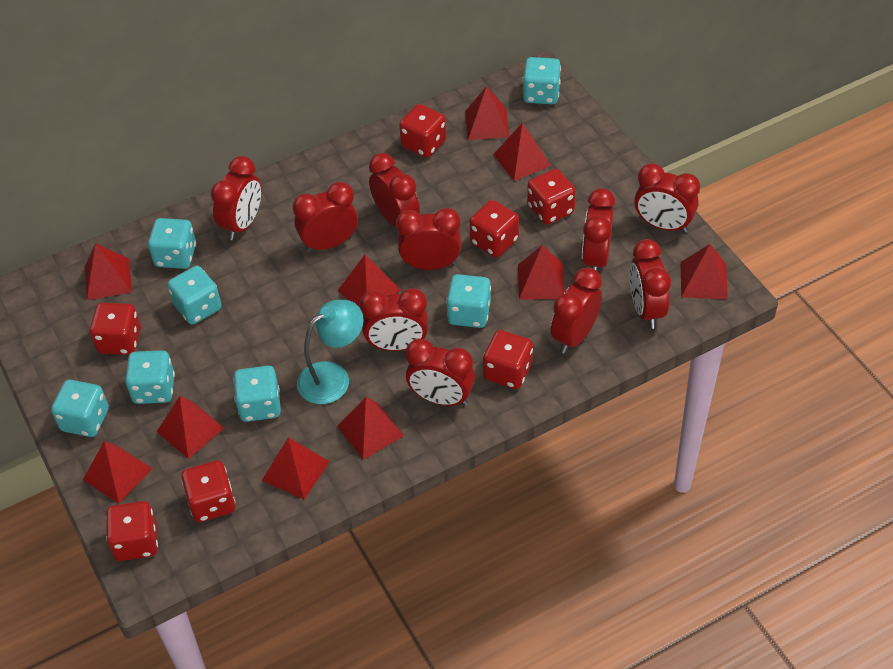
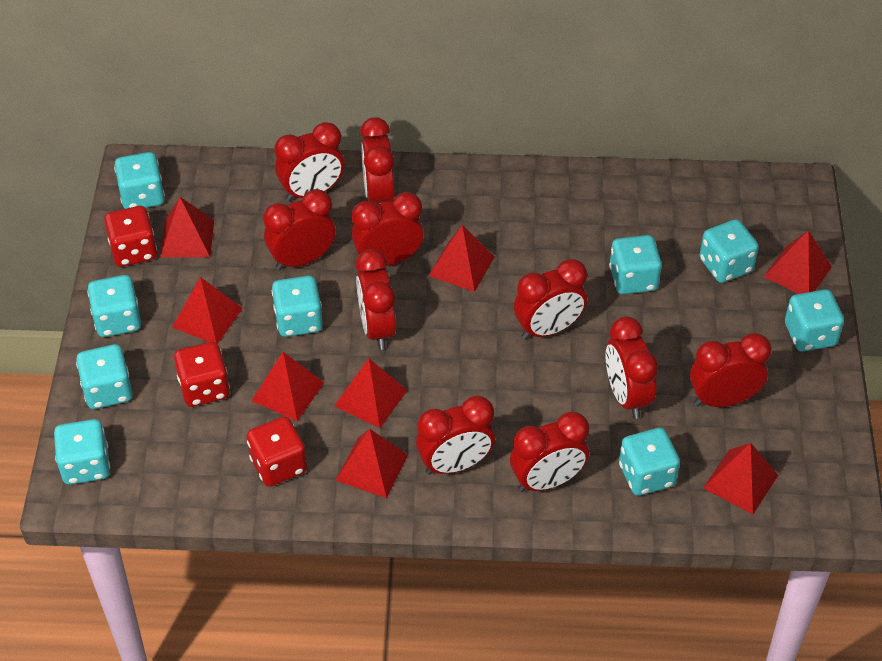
red dice: [90,303,141,355] [106,501,158,561] [181,460,236,522] [399,104,446,158] [470,200,519,257] [483,330,533,389] [527,169,576,225] = 7 -> [104,206,157,267] [174,342,230,407] [247,417,307,487] = 3
red pyramid: [83,441,153,504] [85,243,132,300] [157,396,224,459] [262,437,329,499] [337,254,401,308] [337,397,404,460] [465,86,510,140] [493,122,551,181] [518,245,565,300] [681,244,728,299] = 10 -> [160,197,214,257] [172,277,243,344] [251,352,324,421] [334,358,408,428] [335,429,408,498] [429,225,495,292] [703,443,778,514] [764,230,832,294] = 8
turquoise dice: [51,380,109,437] [125,350,175,404] [148,218,196,269] [167,266,221,325] [233,366,281,422] [446,274,491,328] [523,57,561,104] = 7 -> [54,419,110,485] [76,344,133,409] [87,275,141,337] [114,152,165,209] [272,276,323,337] [609,235,662,294] [619,428,680,496] [699,219,759,283] [785,289,844,352] = 9
turquoise lamp: [297,300,363,404] = 1 -> none = 0

